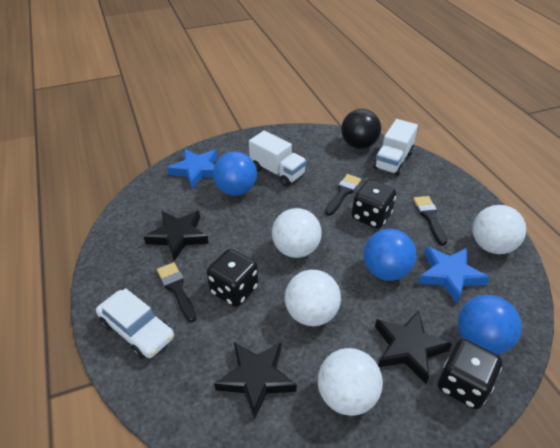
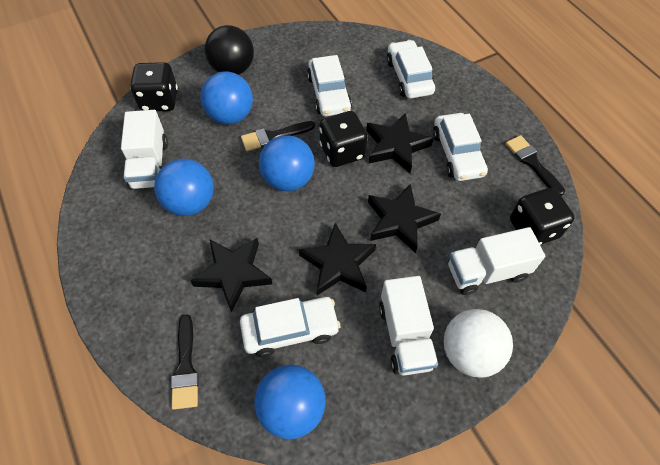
black star: [144,211,209,261] [214,342,297,420] [375,311,452,384] = 3 -> [191,238,272,312] [299,223,376,296] [366,113,434,173] [368,183,441,253] = 4
blue ball: [213,151,257,196] [363,229,417,281] [458,295,521,354] = 3 -> [154,159,214,216] [201,71,253,124] [254,365,326,439] [259,135,315,191] = 4
blue star: [167,149,217,188] [418,246,490,304] = 2 -> none = 0
white ball: [272,208,322,258] [285,270,341,326] [318,348,383,416] [472,205,526,254] = 4 -> [443,309,513,378] = 1
white car: [96,288,174,359] = 1 -> [240,297,340,357] [307,55,352,116] [387,40,435,99] [433,113,488,181] = 4
white truck: [249,131,307,187] [373,119,418,176] = 2 -> [121,110,168,190] [379,276,438,376] [448,227,545,295] = 3

